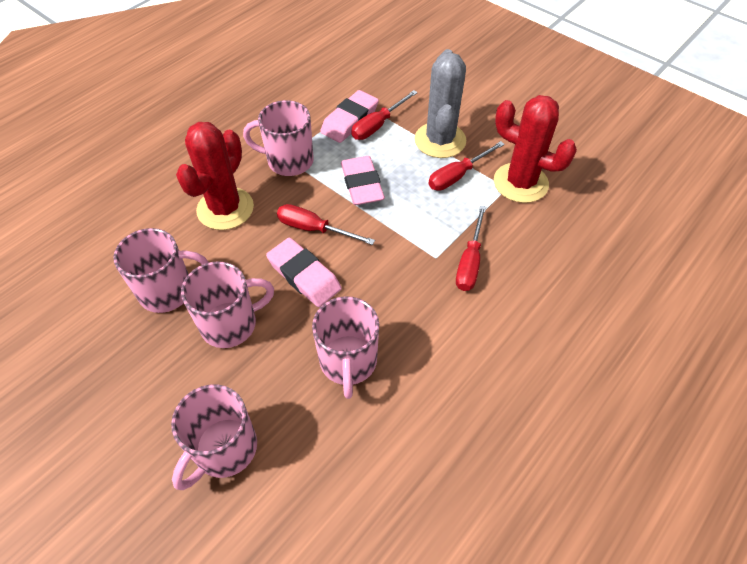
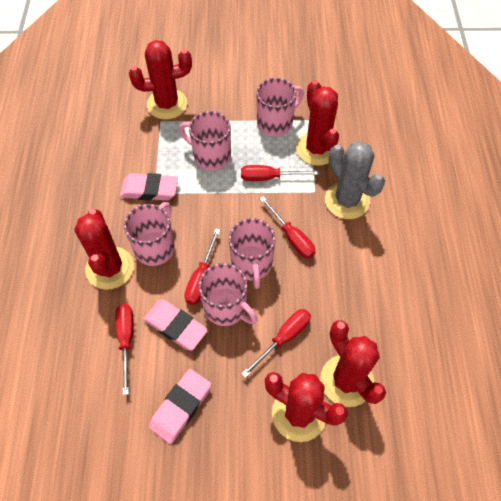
red cactus: [176,122,254,230] [494,95,577,203] = 2 -> [74,209,134,290] [129,40,192,120] [265,372,348,442] [296,80,339,166] [320,320,386,407] = 5
red screwdriver: [277,204,375,245] [351,90,418,140] [428,141,505,191] [456,205,486,291] = 4 -> [115,304,134,395] [184,229,220,305] [241,165,320,181] [242,309,311,378] [260,196,315,259] = 5

